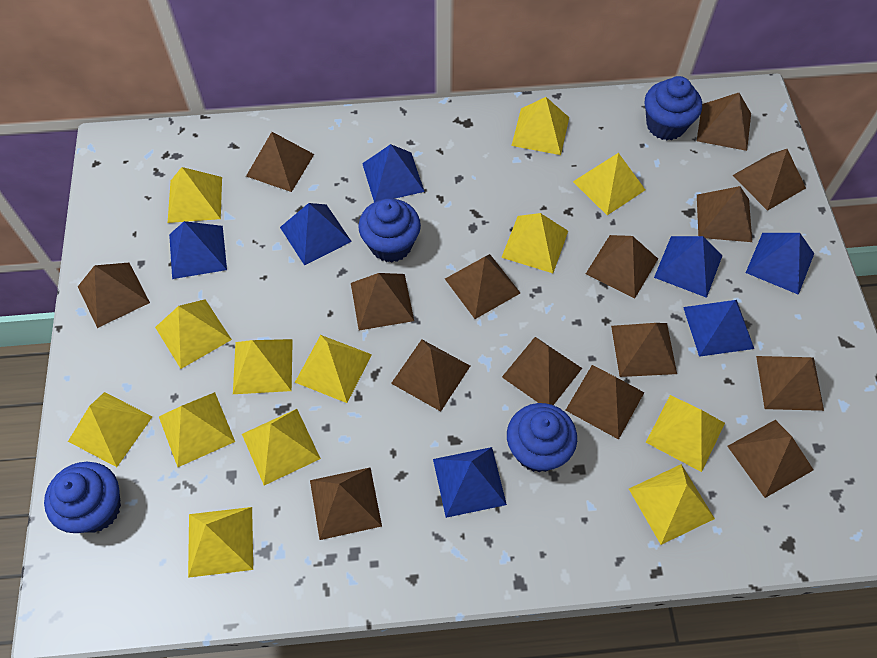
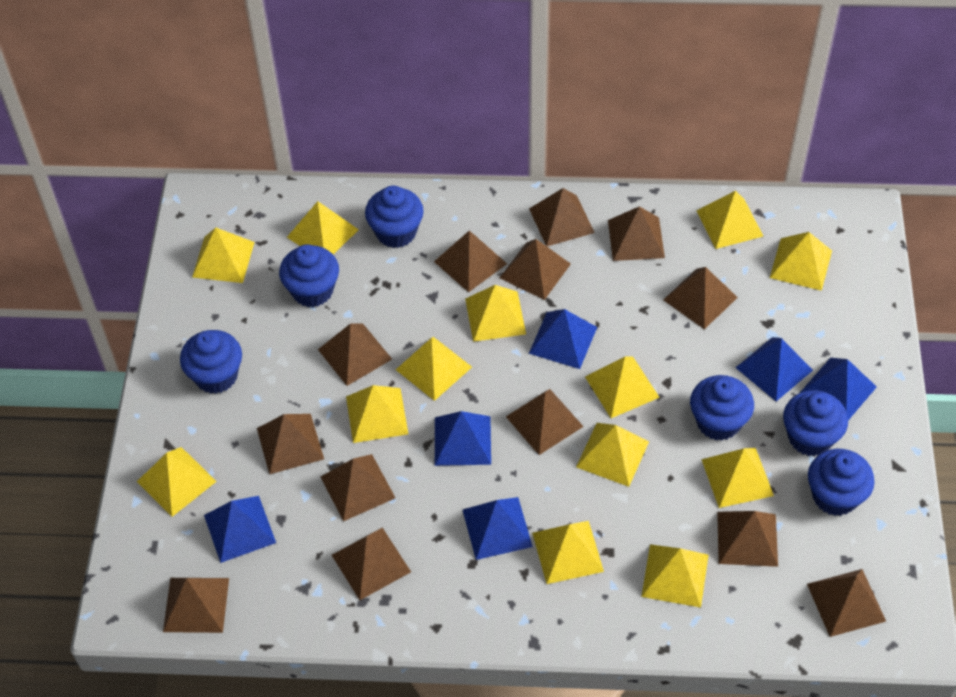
blue cupcake: [44,462,121,533] [358,198,421,262] [507,403,577,472] [645,76,702,140] = 4 -> [180,330,242,394] [279,244,339,307] [365,186,424,248] [690,375,754,441] [783,390,848,456] [808,449,875,516] = 6
blue pyramid: [169,221,227,279] [280,203,352,266] [362,144,425,202] [433,447,507,518] [654,236,723,298] [683,300,754,357] [746,233,814,295] = 7 -> [204,496,276,563] [435,411,491,466] [463,497,533,560] [529,309,597,369] [735,337,813,401] [800,358,877,420] = 6
brown pyramid: [78,263,150,328] [246,132,314,192] [310,467,382,540] [351,273,414,330] [391,340,470,411] [445,254,520,319] [502,337,582,405] [566,365,645,440] [586,235,658,298] [611,323,677,377] [697,93,751,151] [697,186,752,242] [727,420,814,498] [733,149,806,211] [756,356,824,411] = 15 -> [163,578,229,633] [257,414,324,474] [318,323,392,386] [321,454,395,521] [332,528,411,600] [434,231,507,292] [500,239,571,300] [506,389,584,455] [529,188,595,246] [608,206,665,261] [663,267,738,329] [717,511,778,567] [807,569,886,637] = 13

